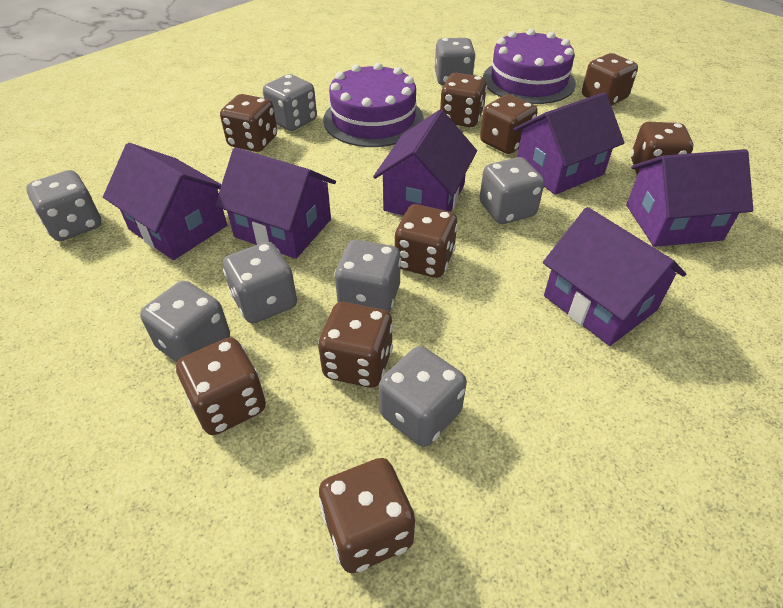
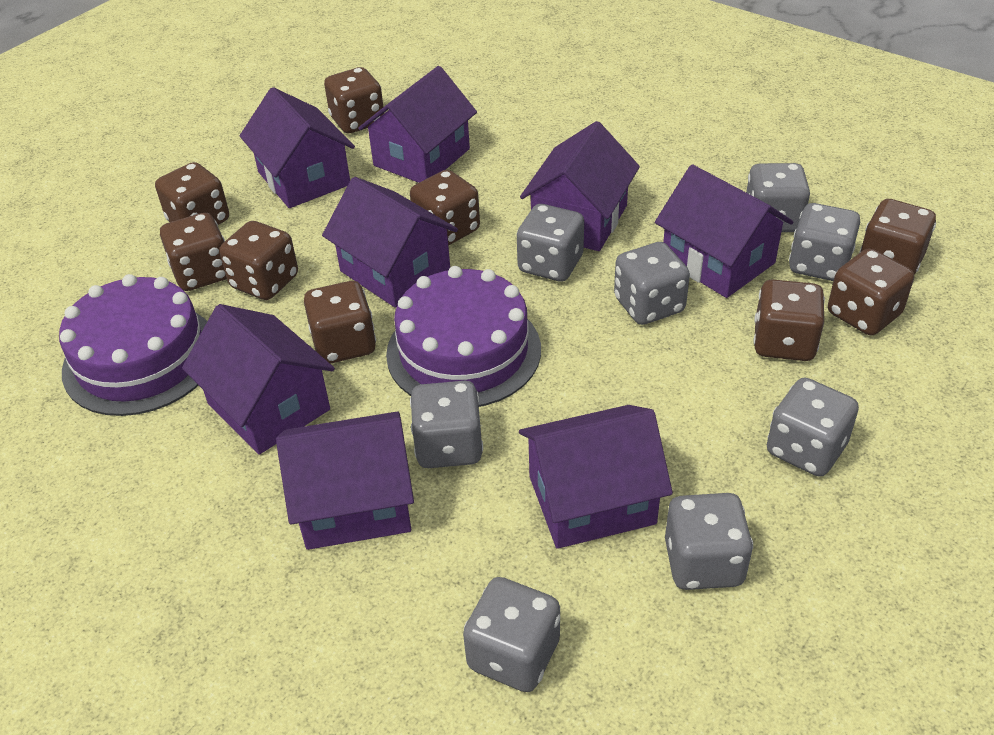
purple house: [103,143,227,260] [215,147,336,259] [373,109,477,216] [514,92,625,195] [543,207,686,346] [626,149,753,247] = 6 -> [182,304,335,455] [240,87,355,208] [276,412,414,550] [322,177,458,308] [358,66,477,183] [519,405,673,549] [520,121,640,251] [655,164,794,298] = 8

